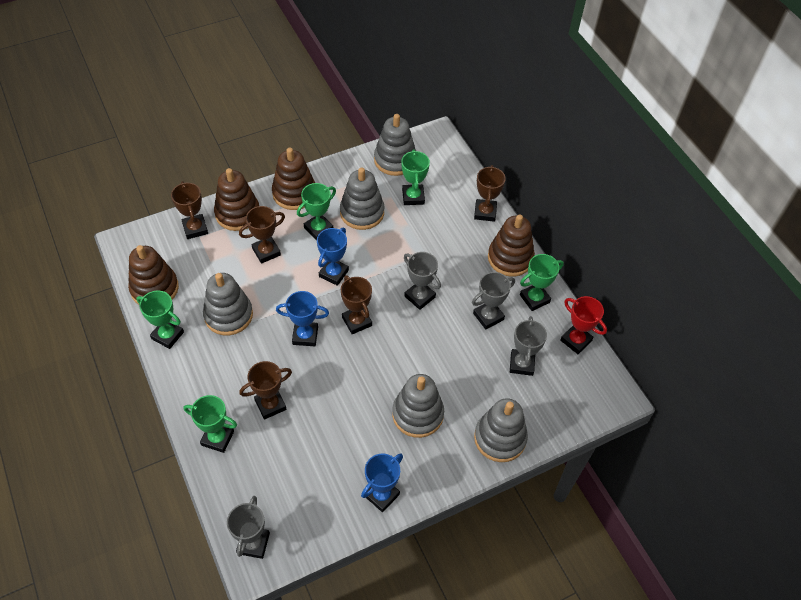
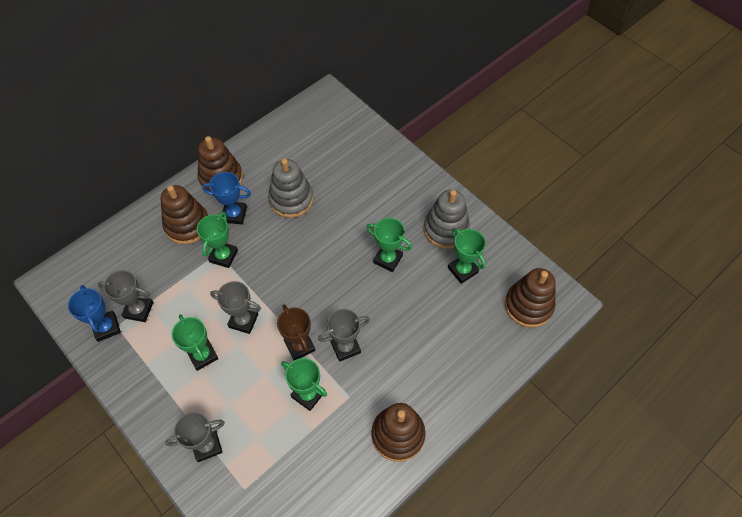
blue trophy: [276,291,329,346] [317,228,349,286] [361,454,403,512] = 3 -> [68,285,121,342] [202,172,251,225] = 2
brown trophy: [171,181,208,239] [239,206,285,264] [239,361,292,420] [341,275,372,334] [474,165,506,222] = 5 -> [277,304,315,360] = 1
grey stacking toy: [203,273,253,335] [340,167,384,230] [374,114,416,176] [392,374,444,438] [474,398,528,462] = 5 -> [268,158,314,218] [424,190,470,249] = 2
red trophy: [560,296,607,354] = 1 -> none = 0

